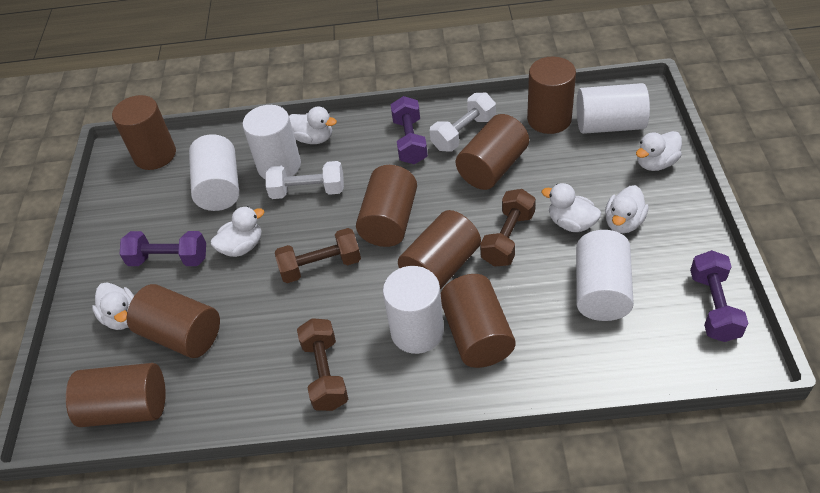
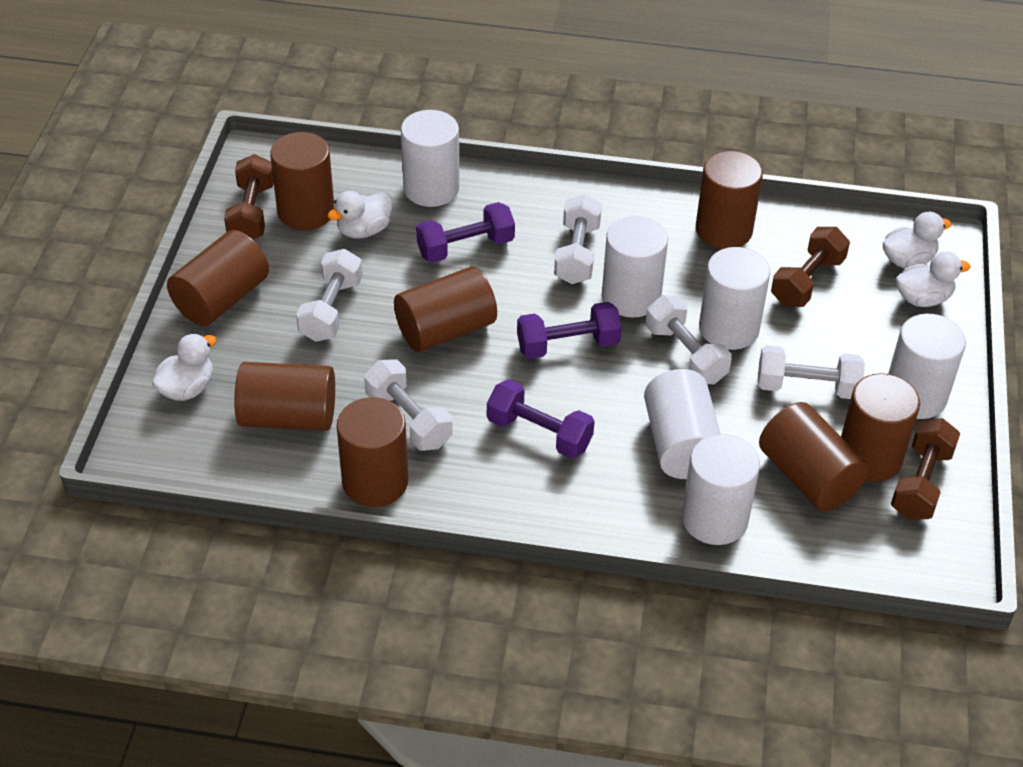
white cylinder: [189,134,239,211] [243,105,301,179] [383,266,444,354] [576,230,634,321] [577,83,650,134] = 5 -> [401,110,460,207] [602,216,668,318] [644,369,721,479] [682,434,760,545] [699,247,770,350] [888,314,966,419] = 6
white duck: [92,283,134,330] [211,206,264,257] [289,106,337,144] [542,183,601,232] [605,185,648,233] [636,131,682,171] = 6 -> [152,333,217,401] [327,191,393,238] [883,212,951,268] [896,252,971,307] = 4
white dumbbell: [265,161,344,199] [430,93,496,152] = 2 -> [296,249,363,342] [364,359,453,451] [554,194,602,284] [646,295,732,384] [758,345,865,399] = 5

